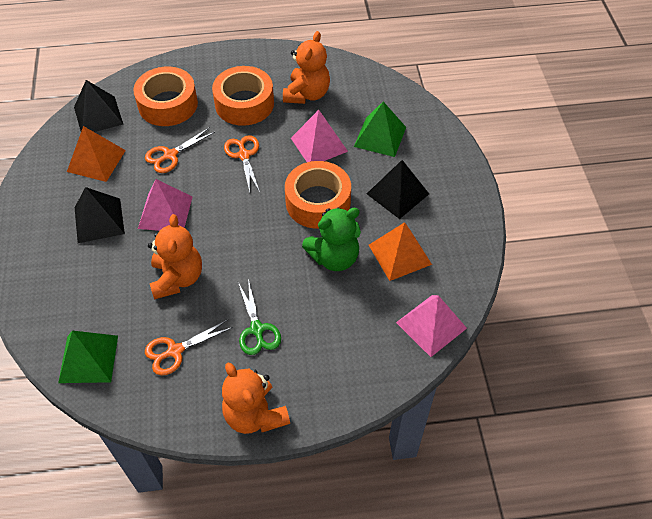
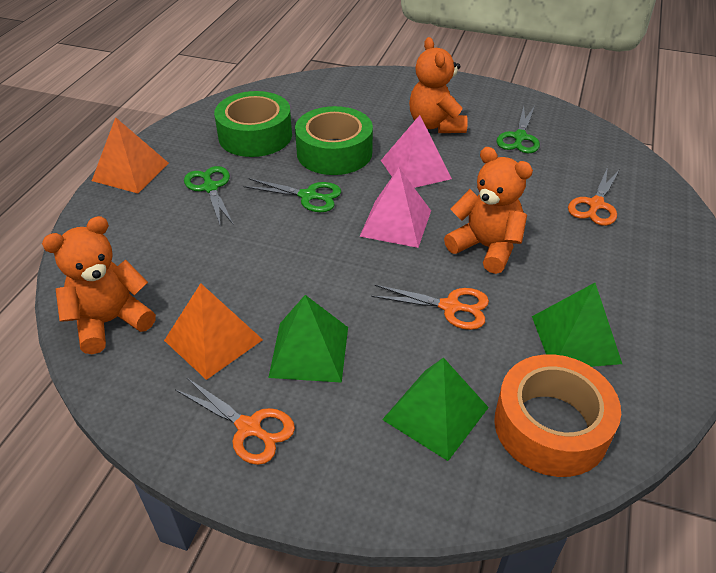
black pyramid: [74,80,123,132] [75,187,125,243] [367,160,429,219] = 3 -> none = 0
green pyramid: [58,331,118,383] [354,102,406,157] = 2 -> [268,295,348,383] [382,357,489,461] [532,283,622,367] = 3
green scissors: [238,279,281,355] = 1 -> [184,166,234,227] [243,178,341,212] [497,106,540,153] = 3
green tape: none = 0 -> [214,91,292,157] [295,106,373,175] = 2
green teddy bear: [302,207,361,271] = 1 -> none = 0
orange tape: [133,67,198,126] [212,66,274,126] [285,161,351,229] = 3 -> [494,354,621,477] = 1
pink pyramid: [138,179,192,231] [291,110,348,162] [396,295,467,357] = 3 -> [359,168,431,248] [381,115,452,188] = 2

